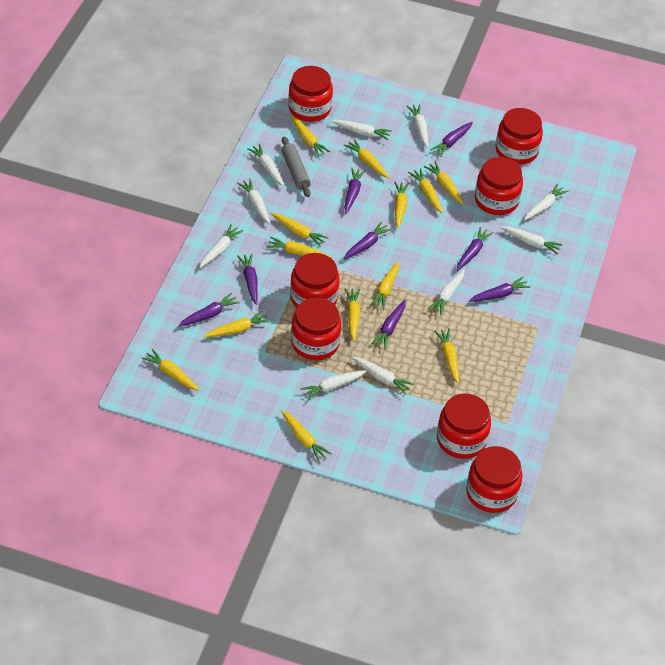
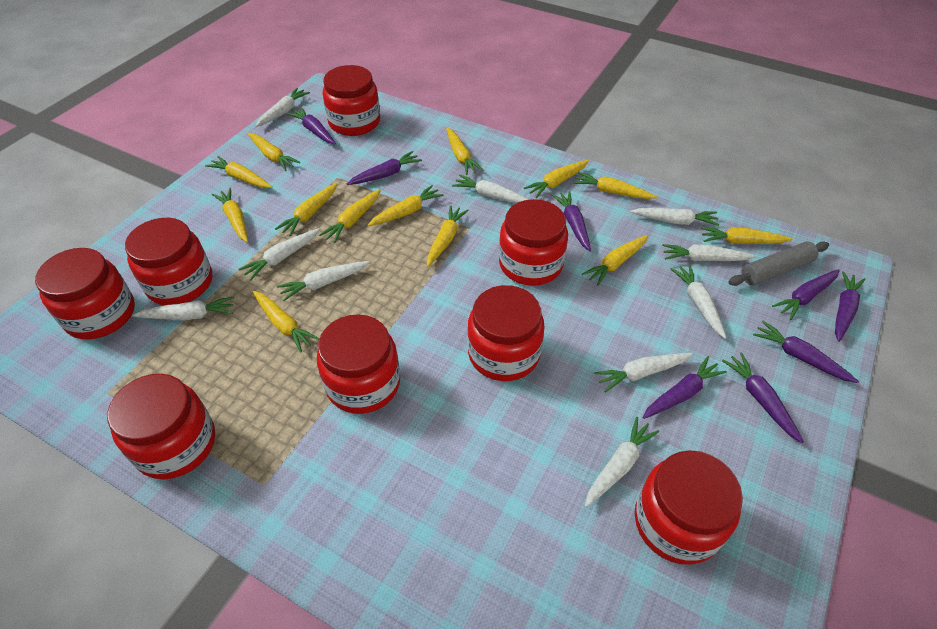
red jar: [288,66,333,122] [290,253,340,308] [291,297,341,360] [437,394,491,459] [466,446,523,513] [475,157,523,215] [495,108,543,165] = 7 -> [35,248,135,339] [107,374,215,479] [125,218,212,305] [317,314,400,414] [323,65,380,136] [468,285,545,381] [499,199,568,286] [635,450,743,564] = 8

